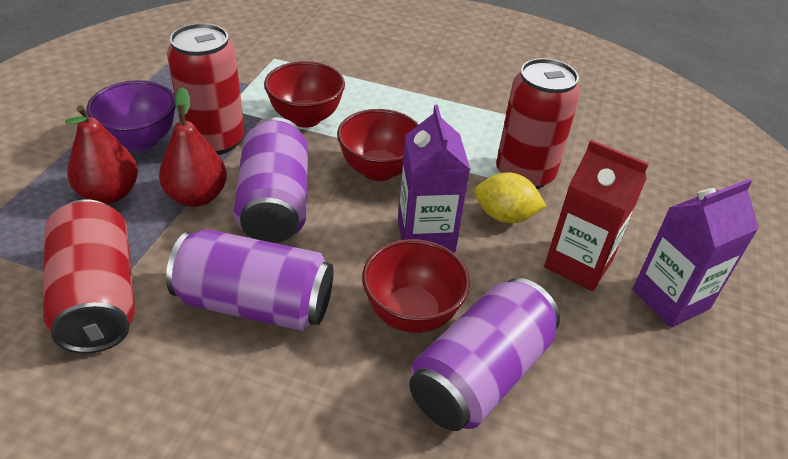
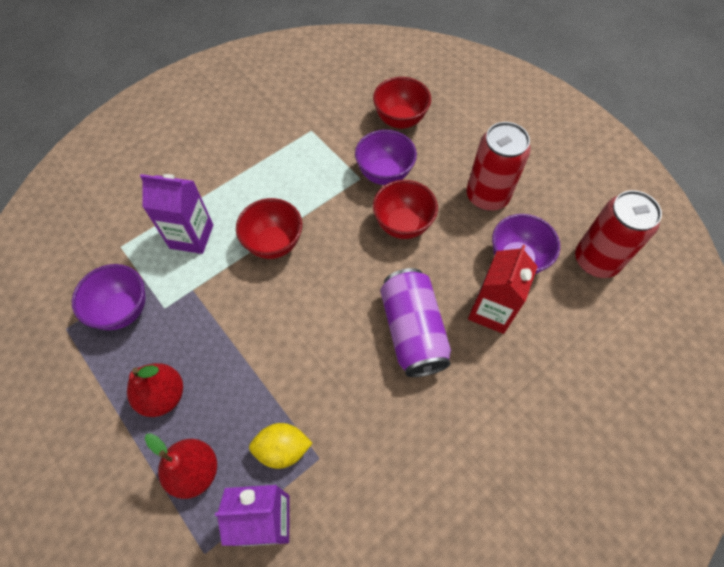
purple bowl: [86,80,175,151] = 1 -> [72,264,146,330] [355,130,417,185] [492,214,560,274] = 3
purple can: [166,229,333,331] [233,117,308,243] [409,278,560,431] = 3 -> [380,268,451,377] = 1
red can: [43,200,135,353] [167,23,245,155] [496,58,580,189] = 3 -> [467,122,531,211] [575,190,662,278] = 2

